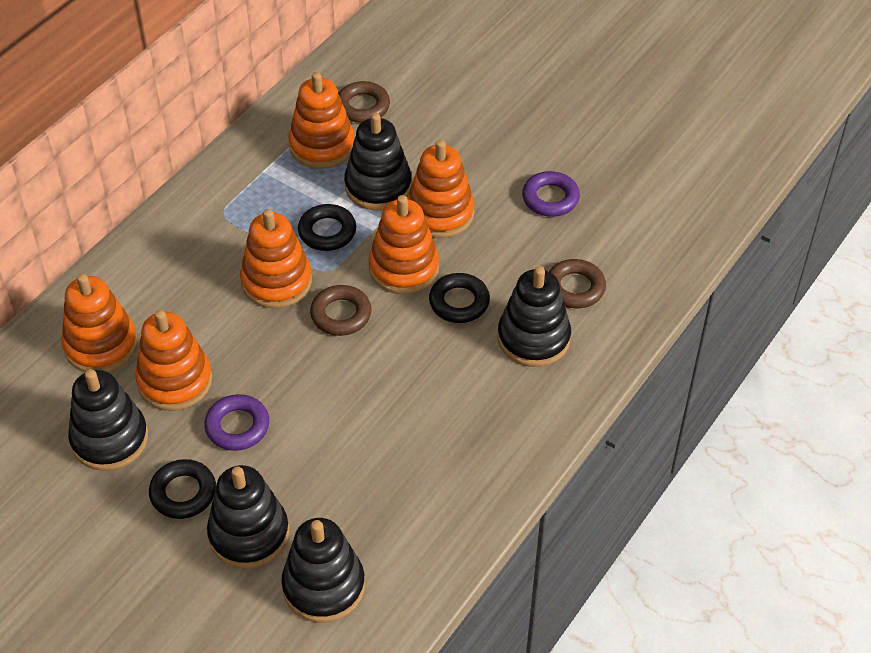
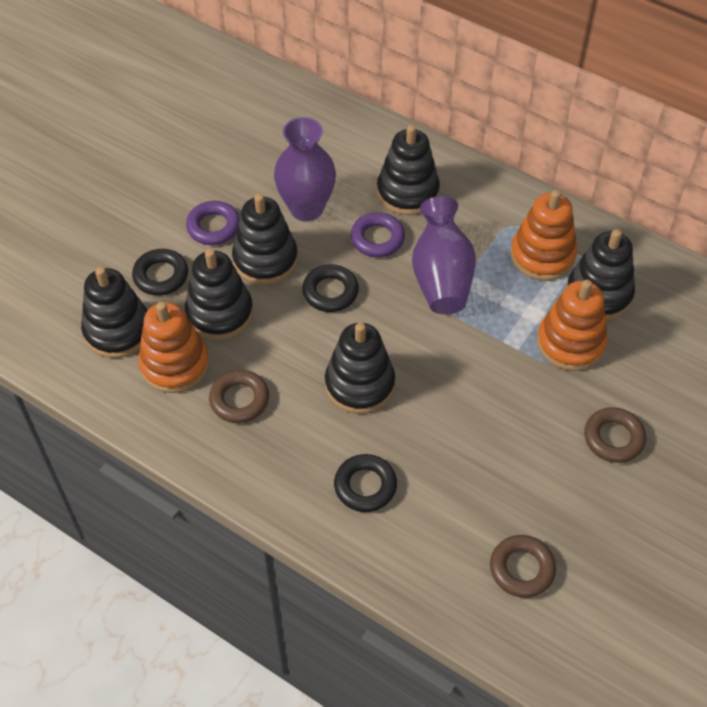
black stacking toy: [68,369,148,471] [207,465,289,569] [281,518,365,622] [344,113,412,210] [498,266,571,367] = 5 -> [81,267,148,358] [185,249,253,340] [232,194,298,285] [325,323,395,414] [377,125,440,215] [566,229,635,320] = 6
orange stacking toy: [61,274,138,372] [135,310,212,411] [240,209,312,308] [288,72,354,169] [368,195,439,294] [407,140,475,238] = 6 -> [138,302,209,393] [510,190,577,281] [537,280,608,371] = 3
purple vase: none = 0 -> [274,117,336,221] [412,196,476,314] = 2

